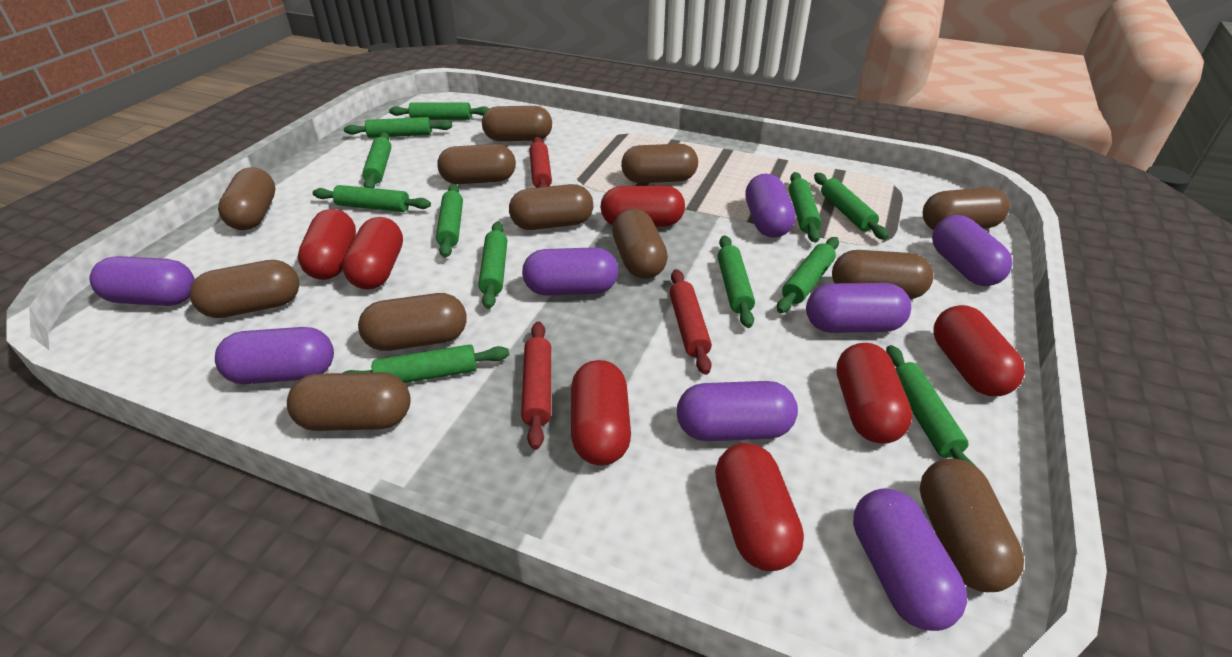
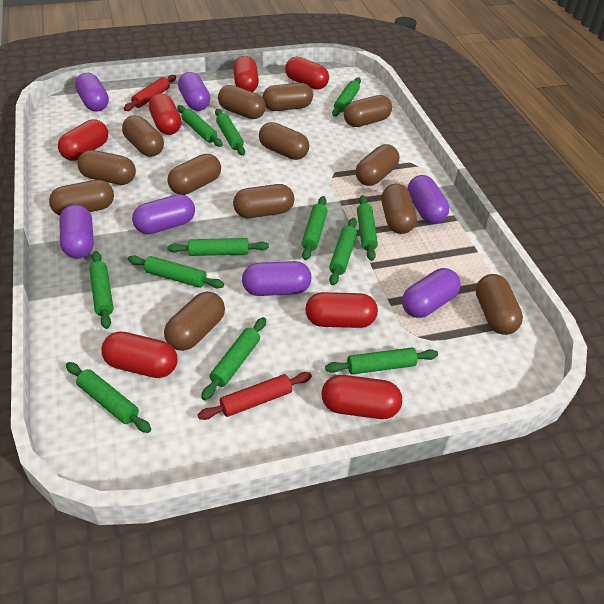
brown capsule: [190,260,299,318] [218,168,276,230] [287,372,411,431] [358,293,467,351] [437,144,516,184] [482,106,552,141] [509,184,593,230] [612,209,668,279] [621,144,698,183] [832,250,934,299] [920,458,1024,592] [923,187,1010,230] = 12 -> [49,180,114,216] [78,150,136,185] [122,115,164,157] [164,292,225,351] [167,154,221,195] [218,85,266,119] [233,184,294,218] [259,122,309,160] [262,83,313,111] [344,95,392,127] [355,144,399,186] [381,183,417,234] [476,274,523,335] = 13
purple capsule: [90,256,195,306] [215,327,334,384] [522,247,619,295] [677,381,798,441] [745,174,796,238] [806,283,911,333] [853,488,967,631] [932,215,1013,286] = 8 -> [59,205,94,258] [75,73,109,112] [132,194,195,234] [178,72,210,111] [242,261,311,296] [402,268,461,318] [407,175,449,224] = 7
red rolling pin: [521,321,551,450] [529,137,552,188] [670,269,712,375] = 3 -> [124,75,176,111] [198,372,312,420] = 2

